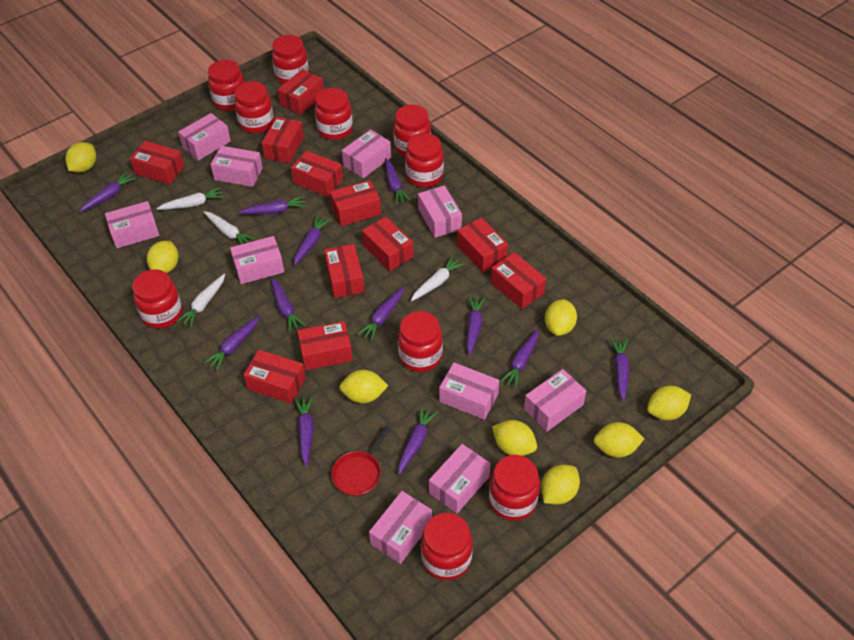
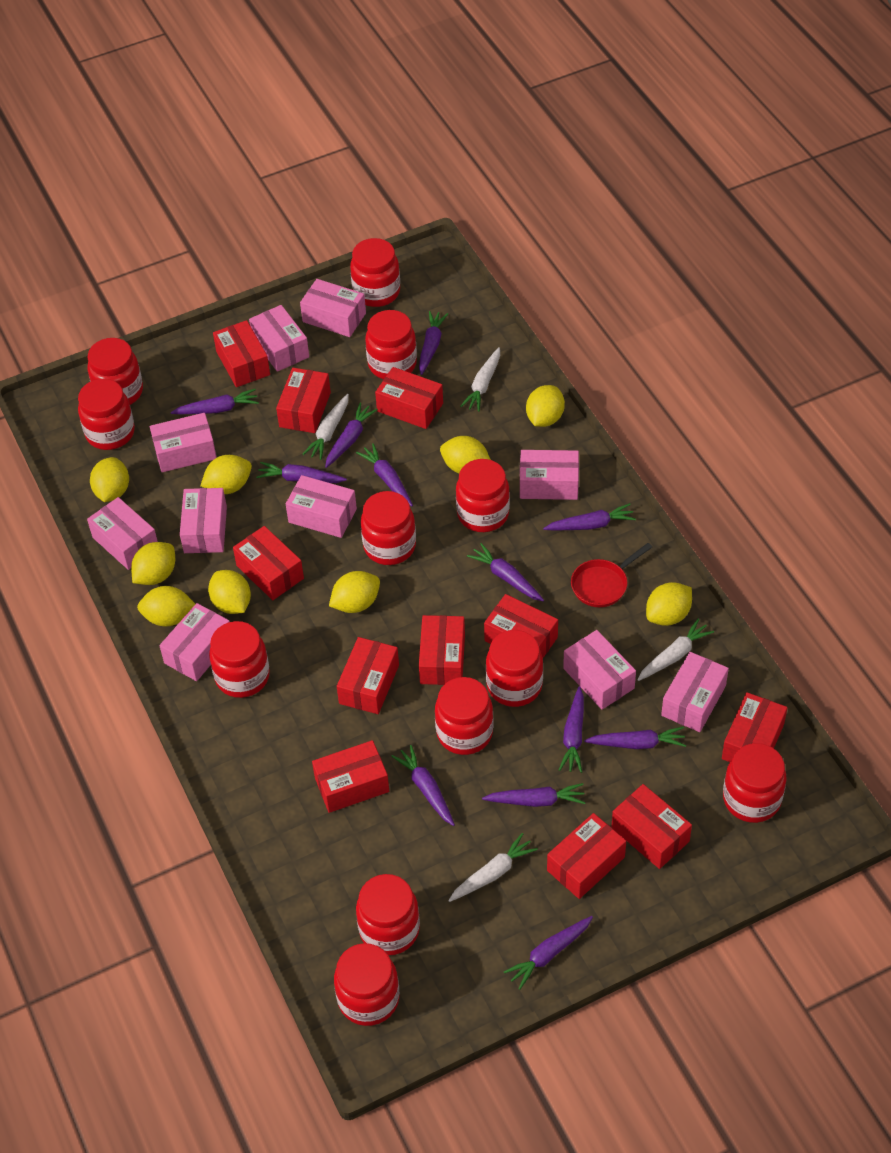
red jar: [132,269,182,328] [208,60,245,111] [234,81,274,133] [272,35,309,84] [315,88,353,140] [393,105,431,156] [398,311,443,372] [405,133,444,187] [421,513,473,580] [489,455,540,521] = 10 -> [78,379,135,450] [88,338,143,405] [209,621,270,698] [334,943,399,1026] [350,238,400,307] [356,874,420,955] [361,491,416,565] [365,310,417,379] [435,677,493,755] [456,459,510,532] [486,630,543,707] [723,743,787,823] = 12
yellow lemon: [65,142,96,172] [147,241,178,273] [339,370,388,403] [492,420,537,456] [541,465,580,505] [545,299,577,336] [593,422,644,458] [647,386,691,420] = 8 -> [90,457,129,502] [131,542,175,585] [137,586,195,627] [200,455,252,494] [208,570,251,614] [329,571,380,613] [440,436,491,473] [526,385,565,427] [646,582,692,626] = 9

